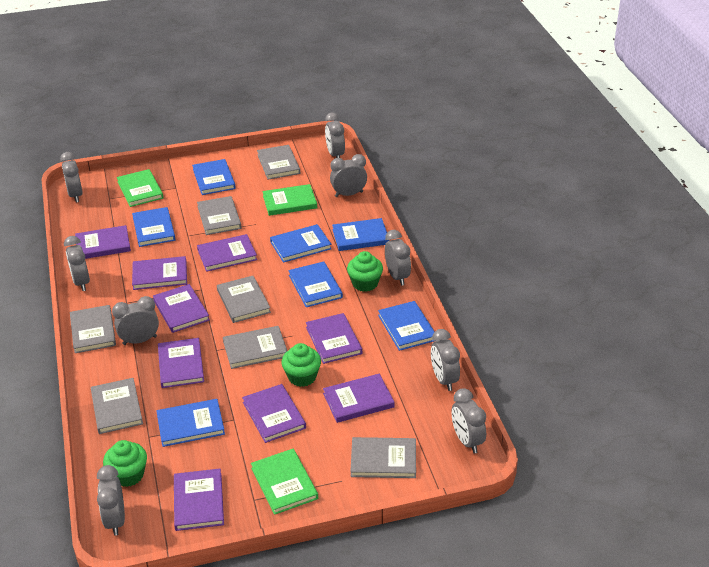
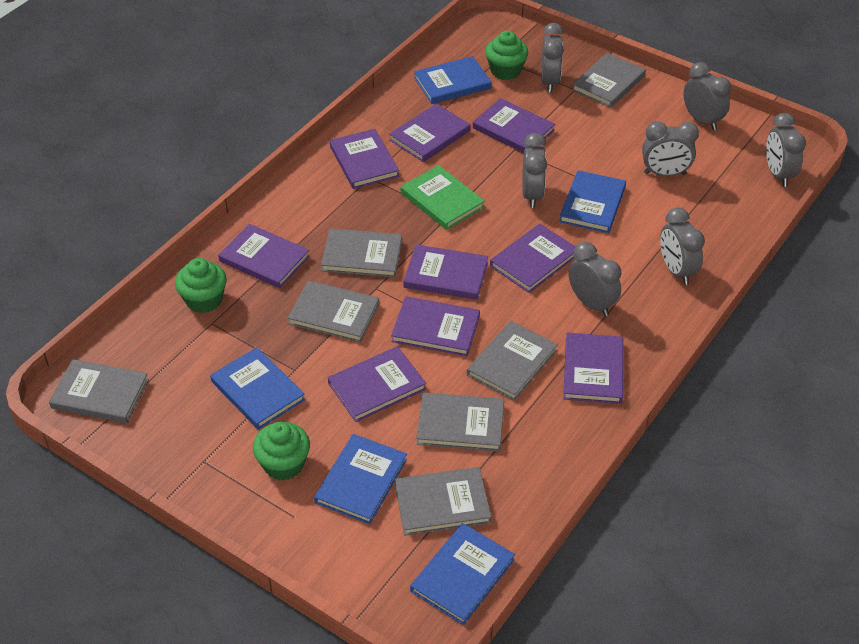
blue book: [132,207,176,247] [156,399,225,447] [192,159,236,195] [270,224,332,263] [288,261,343,307] [332,218,390,251] [378,301,435,351] = 7 -> [210,347,305,430] [314,434,407,524] [410,523,515,625] [414,56,492,104] [559,170,626,233] = 5
green book: [117,169,164,207] [251,449,318,515] [263,184,317,216] = 3 -> [401,165,485,230] = 1
grey clock: [60,152,83,202] [64,236,90,291] [97,465,125,536] [112,296,159,345] [325,112,345,158] [330,154,367,197] [385,230,411,286] [431,329,460,391] [452,388,486,454] = 9 -> [522,133,547,208] [541,23,564,93] [568,242,621,316] [642,121,699,176] [660,207,705,285] [683,62,731,131] [766,113,806,187] = 7

